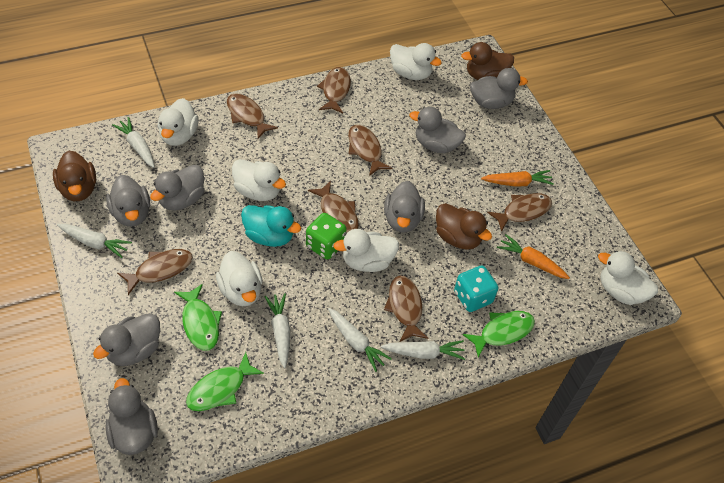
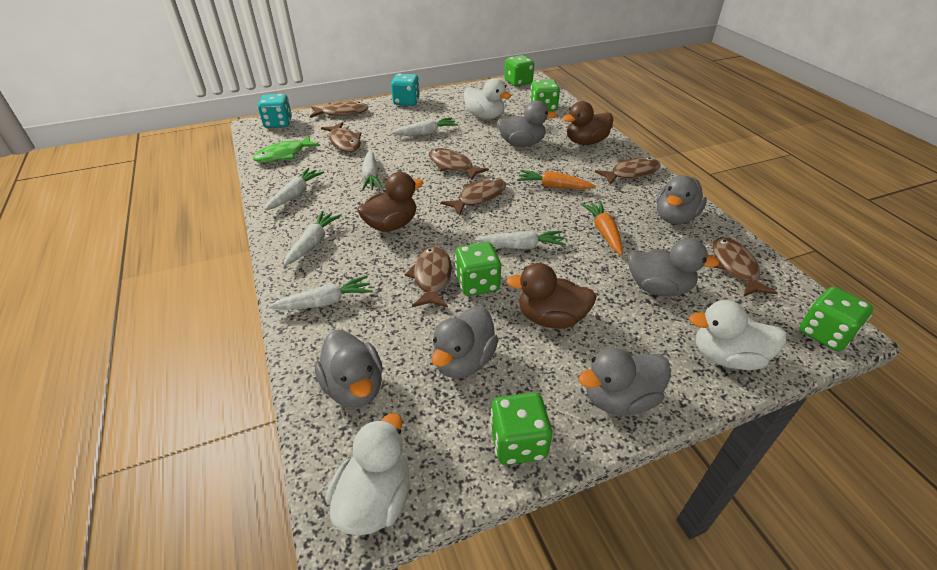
green dice: [306,213,346,259] = 1 -> [455,242,501,296] [490,392,552,465] [505,55,534,86] [530,79,560,111] [799,287,873,351] = 5
green fish: [174,284,222,351] [186,352,264,411] [463,311,535,358] = 3 -> [253,135,320,162] = 1
grey duck: [93,313,160,366] [106,175,150,227] [106,378,158,455] [150,165,205,210] [384,181,425,233] [409,107,466,153] [470,68,528,109] = 7 -> [315,330,383,408] [431,306,499,378] [497,100,557,147] [578,348,671,414] [628,238,720,296] [656,175,707,224] = 6
turquoise dice: [454,265,498,312] = 1 -> [258,94,292,128] [391,74,420,106] = 2
turquoise duck: [241,205,301,247] = 1 -> none = 0
white carrot: [57,224,132,258] [112,117,155,168] [264,293,290,368] [328,308,392,372] [381,340,465,360] = 5 -> [265,168,324,210] [269,275,373,310] [284,211,341,266] [362,150,383,191] [392,117,458,135] [475,231,566,249] = 6
white duck: [158,98,199,146] [216,251,262,306] [232,159,286,201] [333,229,399,272] [390,43,442,80] [598,251,658,305] = 6 -> [326,413,410,536] [464,78,511,119] [689,300,787,370] = 3

